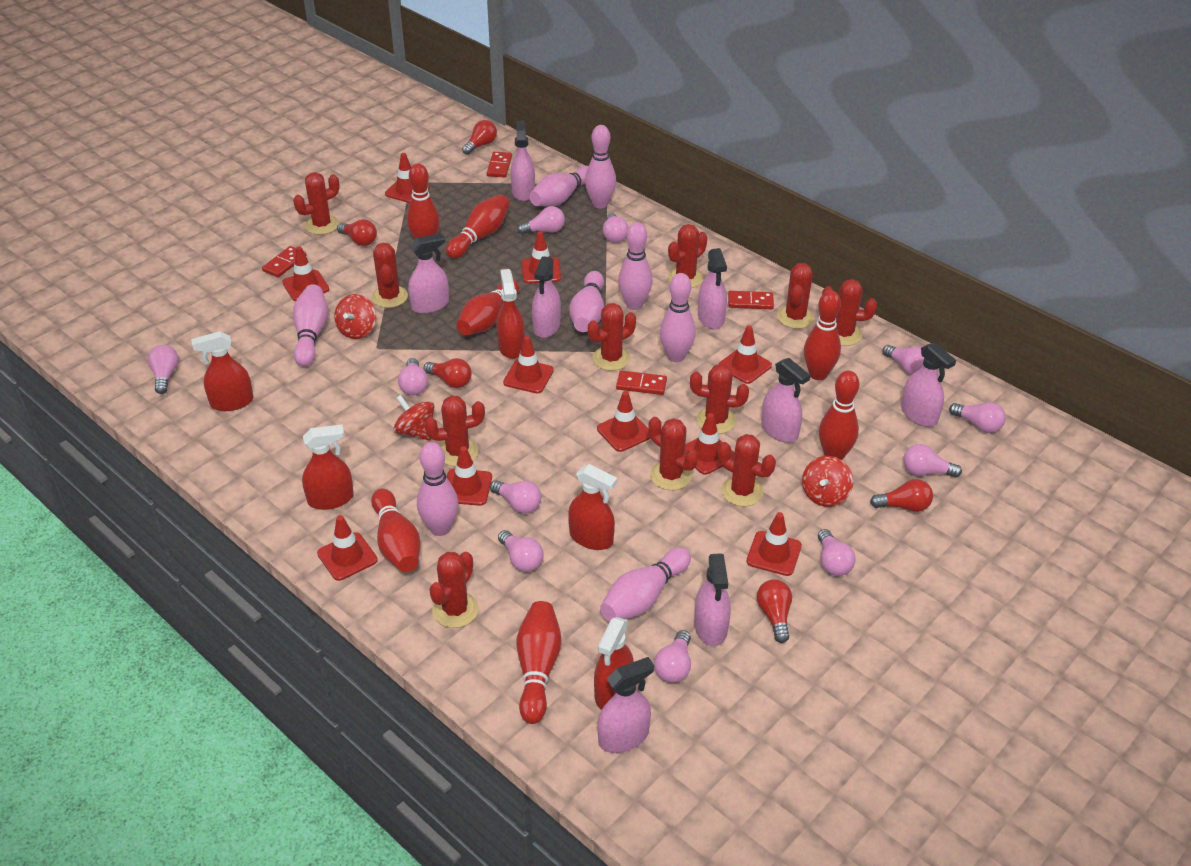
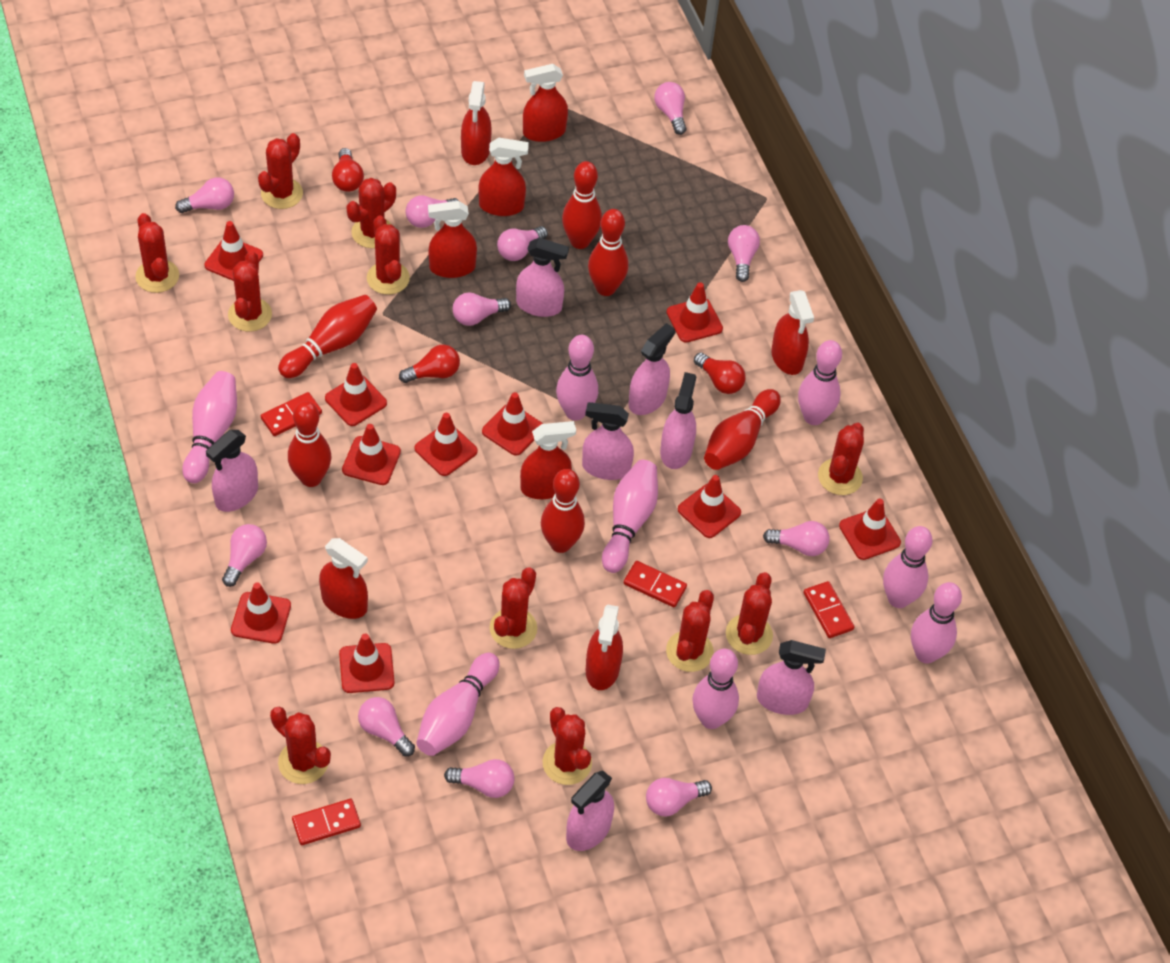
pink spray bottle: [408,233,449,314] [511,121,535,201] [532,256,561,338] [598,657,654,753] [694,553,731,646] [698,248,727,329] [761,358,810,443] [901,342,956,427] = 8 -> [206,430,258,512] [516,238,569,317] [566,771,614,851] [582,402,634,480] [628,323,675,415] [660,372,696,469] [757,640,826,715] = 7
red bowling pin: [371,488,421,572] [407,164,440,240] [446,194,510,259] [456,280,519,335] [517,601,562,724] [804,290,841,380] [819,371,859,460] = 7 -> [278,295,377,378] [288,401,331,487] [541,469,585,553] [562,161,602,249] [588,209,628,296] [704,389,781,470] = 6
red light bulb: [337,219,377,246] [424,358,472,388] [462,120,497,155] [757,579,792,643] [870,479,933,512] = 5 -> [332,148,364,192] [399,344,460,383] [694,353,746,394] = 3
red spinning top: [334,294,376,339] [394,395,434,441] [802,456,853,507] = 3 -> none = 0
red spray bottle: [191,331,253,411] [302,425,354,510] [496,269,525,359] [568,464,617,550] [594,617,634,710] = 5 -> [319,538,368,619] [428,201,477,278] [461,81,492,165] [478,138,529,216] [520,421,576,499] [523,64,568,142] [586,605,623,690] [771,290,814,375] = 8

